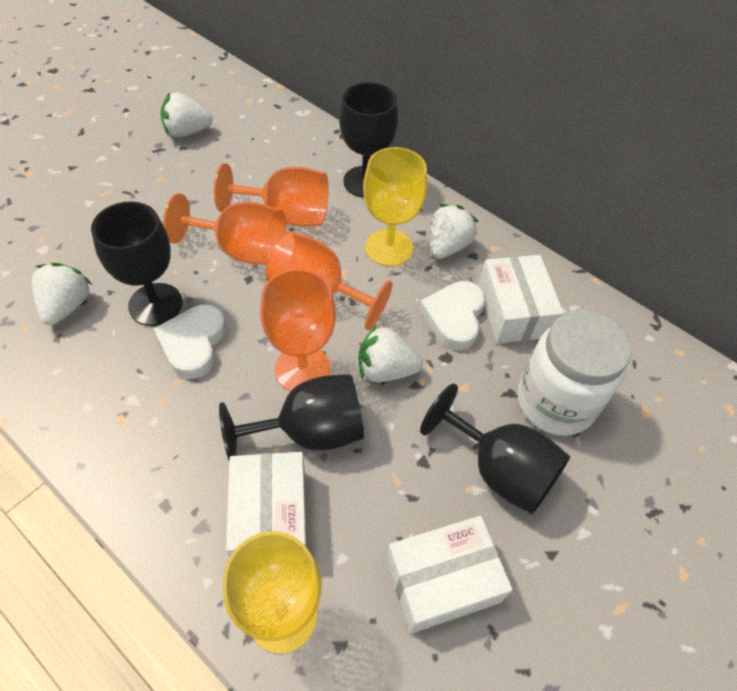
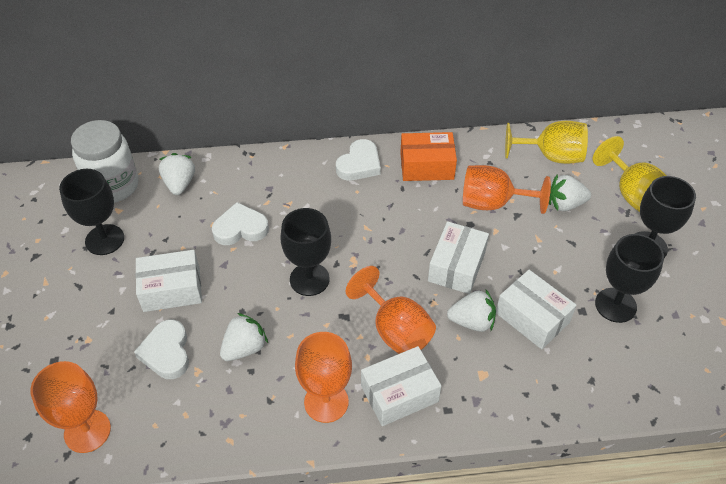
orange box: none = 0 -> [400,132,457,181] = 1
white box: [226,452,307,557] [386,516,513,634] [478,255,564,343] = 3 -> [135,250,202,312] [361,346,441,426] [428,221,489,294] [496,270,577,349] = 4
white heart: [154,305,226,379] [419,281,486,350] = 2 -> [134,320,189,379] [212,202,269,245] [336,139,381,181] = 3

